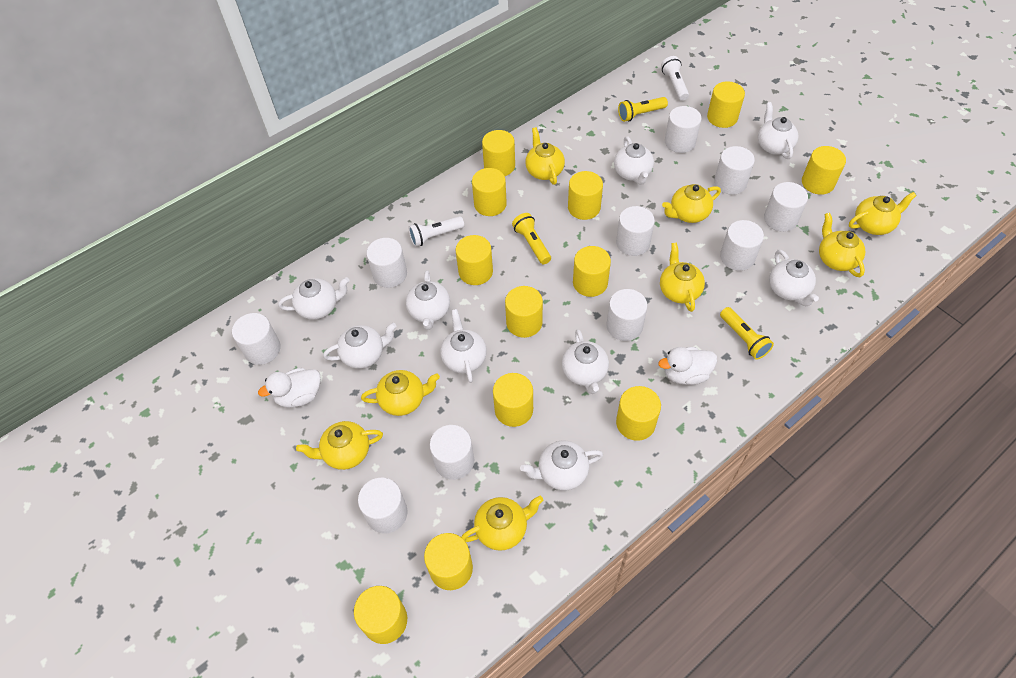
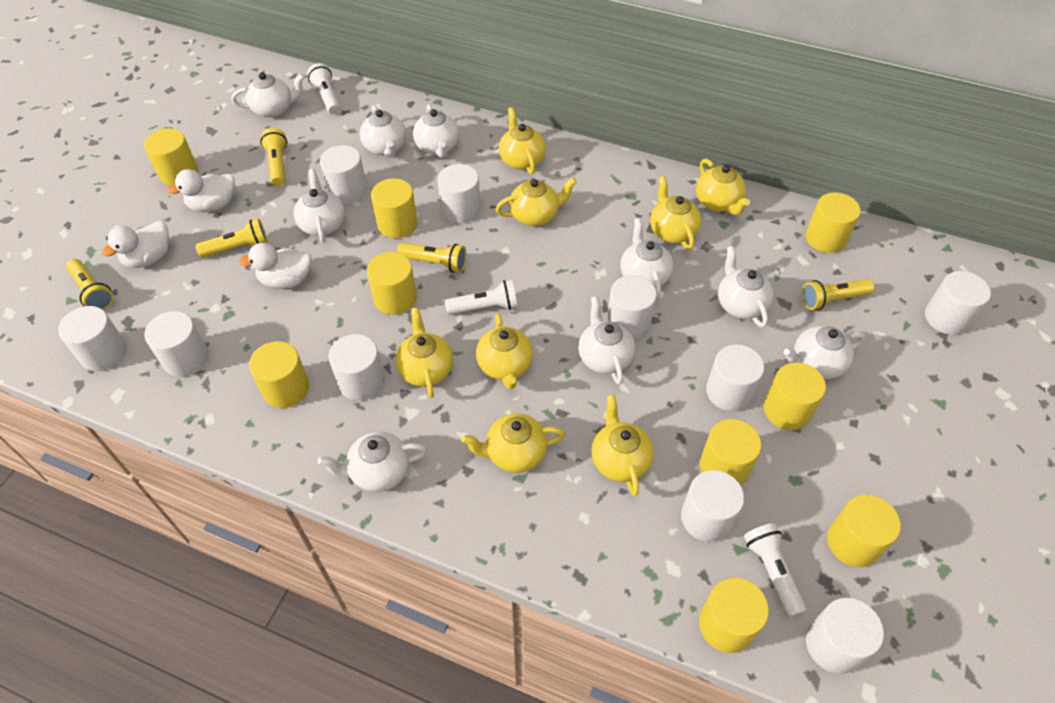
white duck: [258,368,321,408] [658,347,717,385] = 2 -> [102,221,169,268] [167,169,235,212] [239,243,312,289] = 3
white flashlight: [409,216,464,247] [661,56,689,101] = 2 -> [307,63,340,115] [445,280,518,315] [744,523,806,617] = 3
yellow cylinder: [354,586,407,644] [424,533,473,590] [456,235,493,285] [472,168,507,216] [482,130,515,176] [493,373,533,427] [505,286,543,338] [568,171,603,220] [573,246,611,297] [616,386,661,441] [707,81,745,128] [802,146,846,195] = 12 -> [144,128,198,185] [249,341,309,408] [367,252,417,315] [371,178,418,238] [699,578,769,653] [700,419,761,486] [764,363,826,430] [805,192,861,253] [827,495,901,567] = 9
yellow flashlight: [512,213,551,264] [618,97,668,122] [720,307,774,360] = 3 -> [66,259,114,310] [195,218,268,258] [260,128,287,186] [397,242,467,273] [802,279,874,310] = 5

